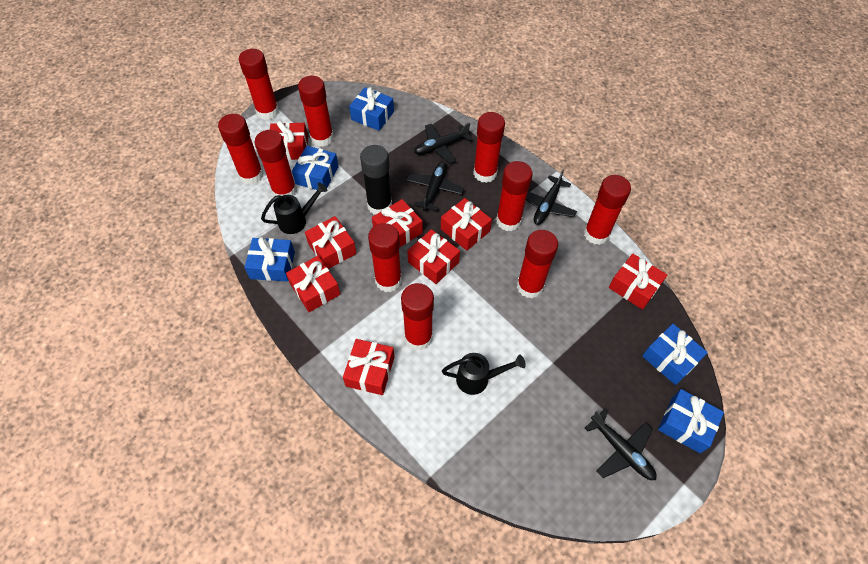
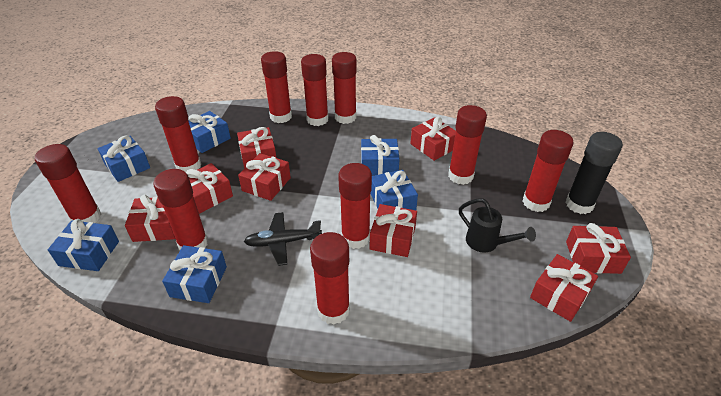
black plane: [406,162,464,211] [414,123,472,164] [526,170,577,225] [585,409,657,480] = 4 -> [244,212,322,266] = 1
black watering can: [261,182,328,234] [442,353,526,395] = 2 -> [459,199,536,253] = 1
blue gift: [244,237,295,282] [292,146,339,190] [349,87,394,131] [642,324,708,385] [658,389,724,453] = 5 -> [48,219,119,271] [98,136,150,182] [162,245,227,303] [189,111,231,153] [361,135,400,175] [370,170,418,210] = 6

